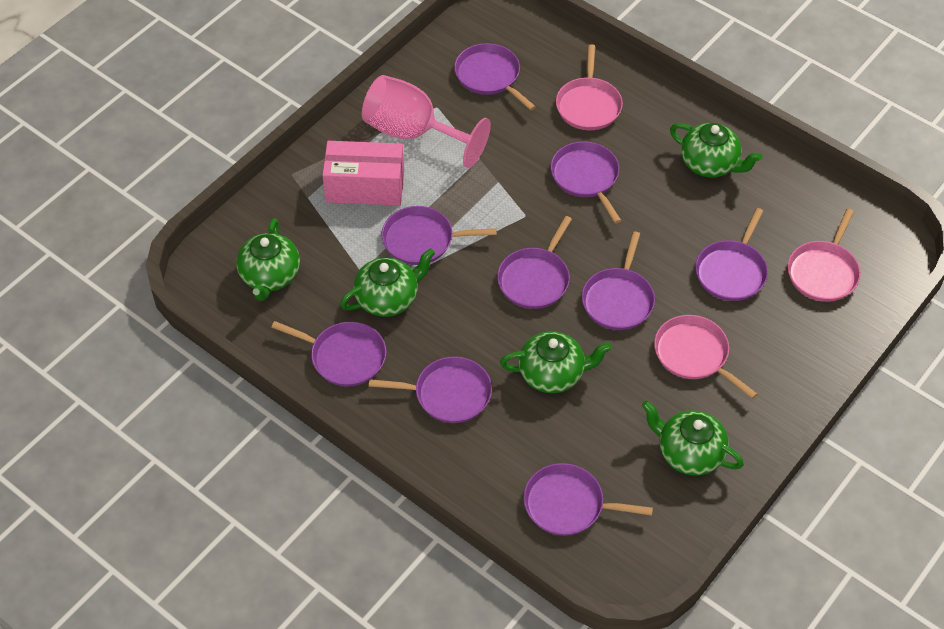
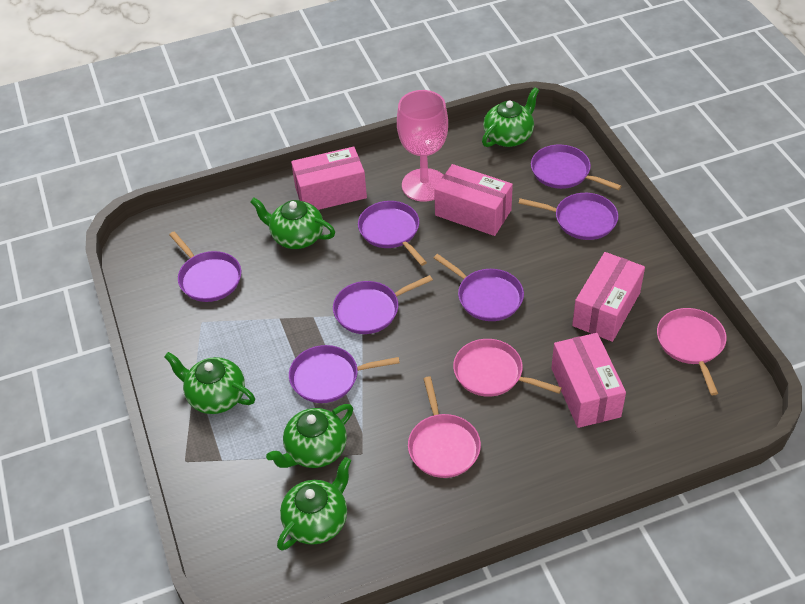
pink box: [322,141,404,206] = 1 -> [291,147,367,210] [434,164,513,236] [551,333,626,428] [572,252,645,342] = 4
purple pan: [271,321,386,387] [369,357,492,423] [381,206,497,265] [454,43,536,110] [497,216,572,309] [523,463,653,536] [551,141,621,223] [582,231,655,330] [695,208,768,301] = 9 -> [169,231,241,302] [289,345,400,403] [333,275,433,334] [358,201,427,266] [434,254,524,321] [518,193,618,240] [531,145,621,190] = 7

